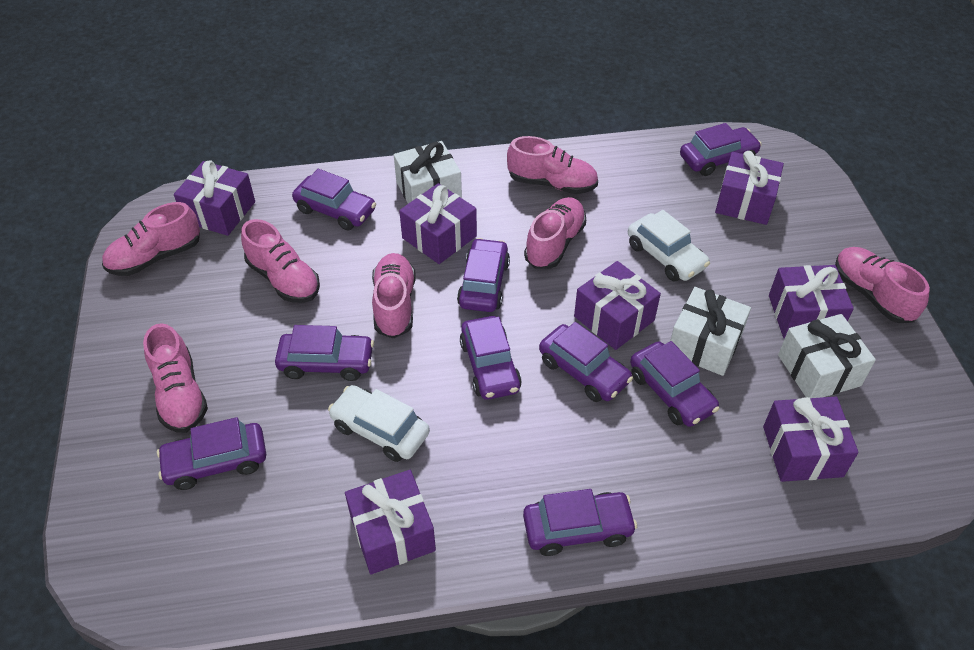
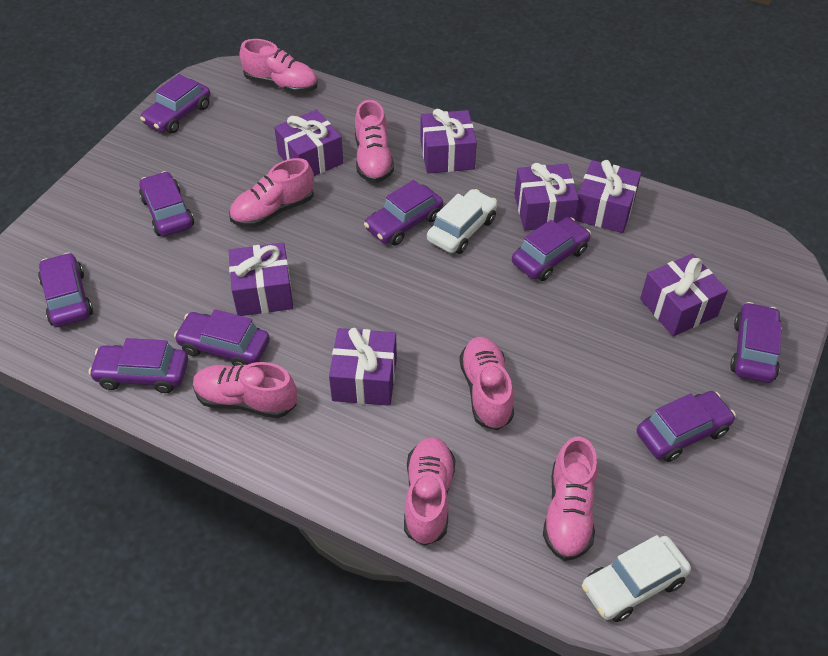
white gift: [394,141,462,204] [670,287,751,376] [778,314,876,398] = 3 -> none = 0

